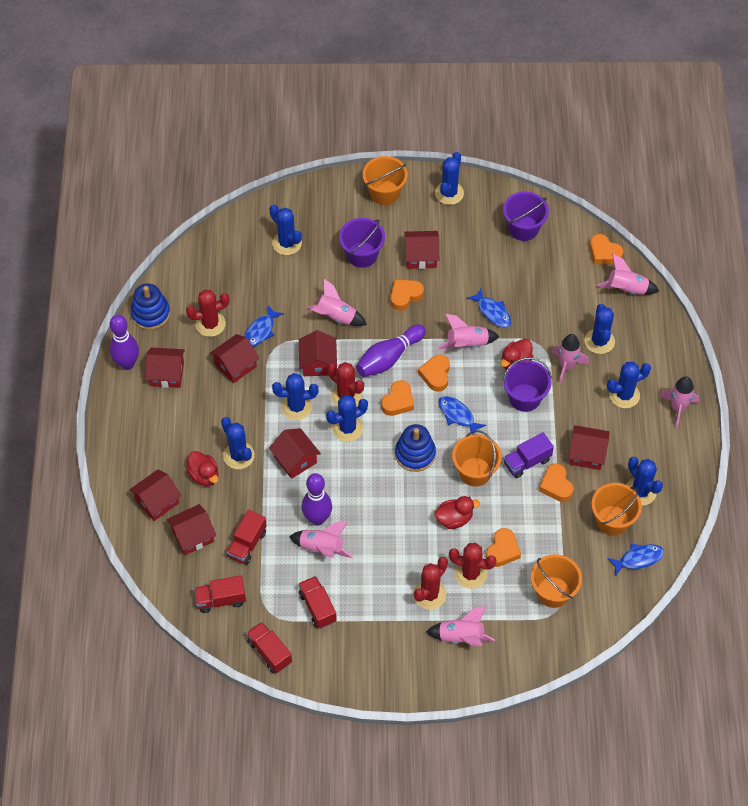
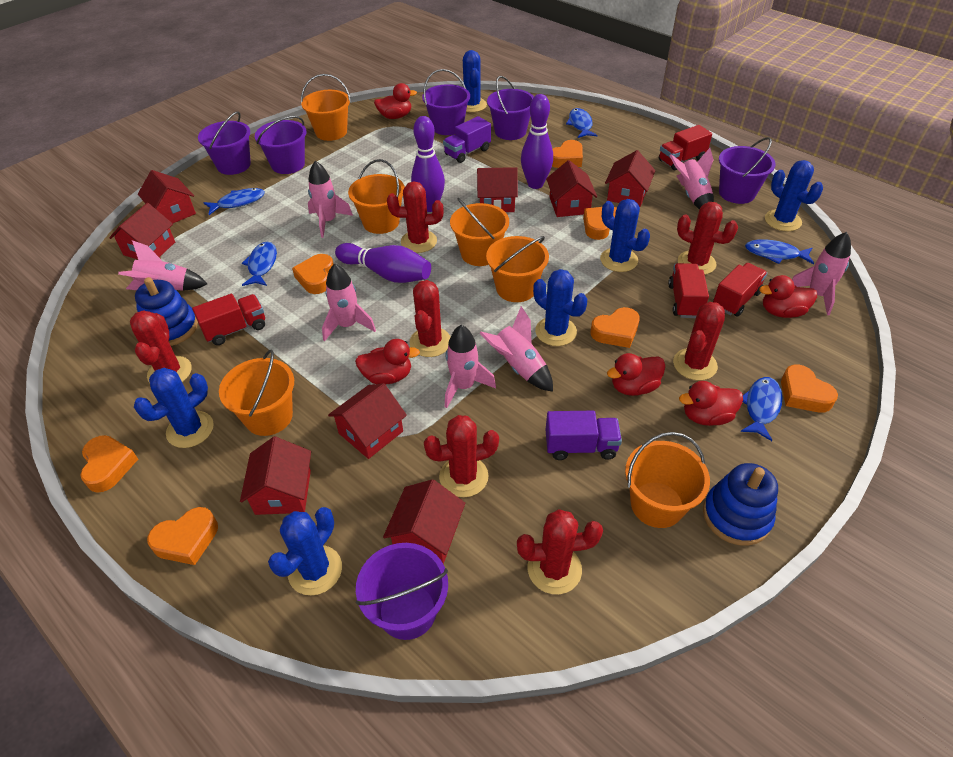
blue cactus: [221,417,255,469] [270,205,302,255] [272,373,318,420] [326,395,368,442] [435,152,464,205] [585,304,615,354] [607,362,651,408] [626,457,663,506] = 8 -> [134,368,214,448] [268,507,342,596] [463,50,487,112] [533,269,587,346] [600,199,650,272] [765,160,823,231] = 6
blue fish: [244,305,284,347] [438,396,486,435] [467,288,511,328] [607,544,664,576] = 4 -> [203,188,265,215] [242,242,277,286] [566,108,598,138] [741,377,783,441] [745,239,814,264] = 5
orange bucket: [363,156,408,205] [452,430,502,487] [531,554,582,608] [591,483,642,535] = 4 -> [219,350,294,436] [301,74,351,141] [348,159,405,234] [450,198,509,266] [486,236,549,302] [625,432,710,528] = 6
orange heart: [381,380,414,416] [391,279,424,311] [418,354,450,392] [486,528,521,567] [539,463,574,502] [590,234,624,264] = 6 -> [80,435,138,493] [147,507,218,565] [292,254,334,294] [552,140,583,168] [583,207,617,240] [590,307,640,348] [781,365,838,413] = 7
purple bucket: [339,218,385,268] [503,192,549,241] [503,357,552,412] = 3 -> [198,111,251,175] [255,116,306,174] [356,543,448,640] [422,69,470,135] [487,76,534,140] [719,137,775,204] = 6
purple truck: [504,432,554,478] = 1 -> [443,116,491,163] [546,411,622,460] = 2
red cactus: [186,290,230,337] [328,362,364,407] [414,557,448,609] [449,543,497,589] = 4 -> [130,310,192,383] [387,181,444,253] [409,280,450,357] [424,415,499,497] [517,509,603,594] [673,302,725,381] [677,202,738,275] = 7
red duck: [186,451,219,486] [435,496,480,529] [501,339,533,370] = 3 -> [355,339,420,384] [374,83,417,119] [607,353,666,396] [679,381,743,426] [759,275,817,318] = 5

